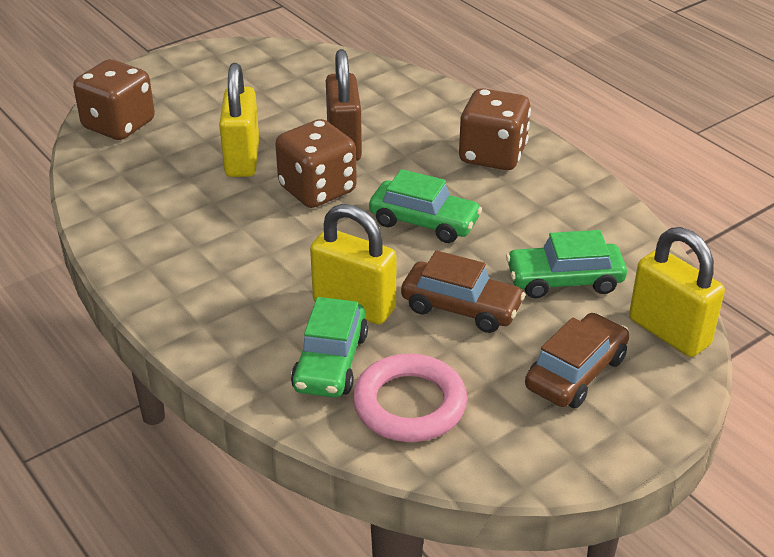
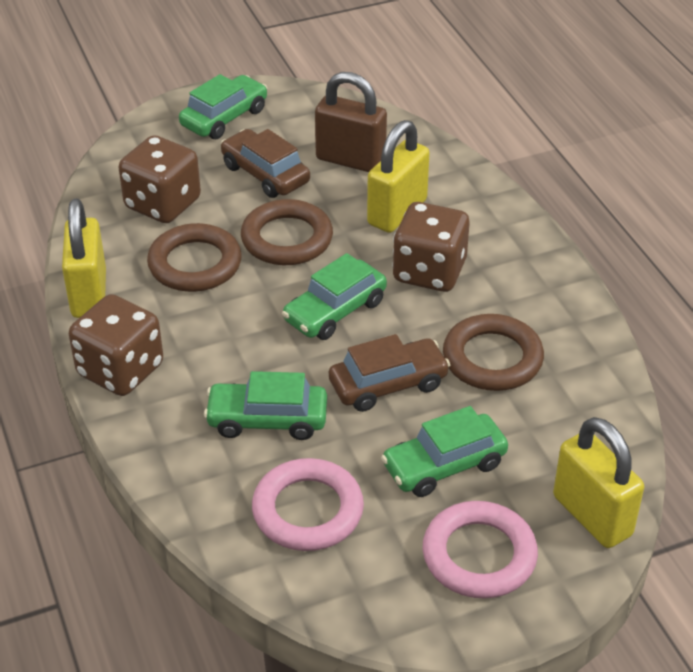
brown ring: none = 0 -> [147,223,242,292] [241,199,333,265] [443,314,544,391] = 3
green car: [291,297,368,398] [369,169,482,243] [506,230,627,299] = 3 -> [179,74,268,139] [204,371,327,440] [282,253,387,340] [381,406,508,497] = 4
pink ring: [353,354,467,442] = 1 -> [252,458,364,551] [422,501,538,598] = 2

